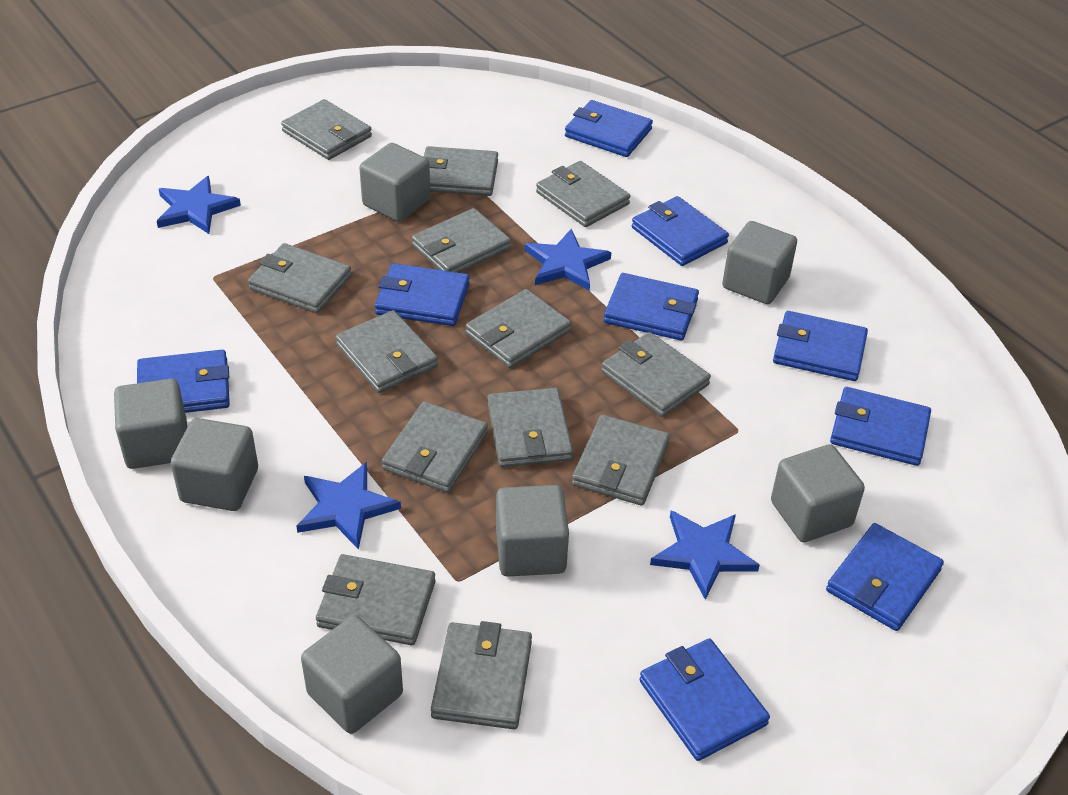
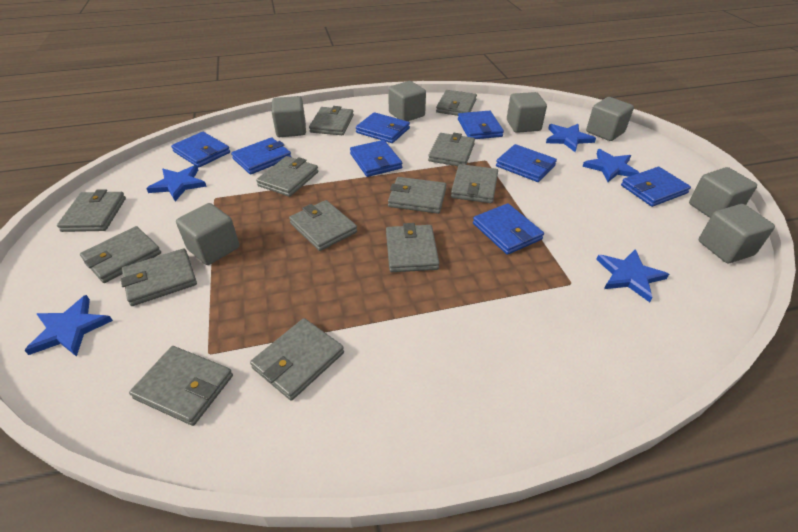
blue star: [157,176,241,234] [296,462,401,550] [525,229,611,291] [650,511,760,600] = 4 -> [24,295,113,357] [146,165,207,201] [546,124,596,152] [582,149,639,182] [596,249,669,302] = 5
blue wallet: [137,350,230,413] [375,263,470,326] [565,100,653,157] [604,273,699,340] [632,196,729,266] [639,638,770,761] [773,311,868,381] [826,523,944,631] [830,387,931,466] = 9 -> [171,132,230,168] [231,137,291,174] [350,140,402,177] [356,112,410,143] [458,111,504,139] [473,203,544,255] [496,144,557,182] [621,167,691,207] = 8

